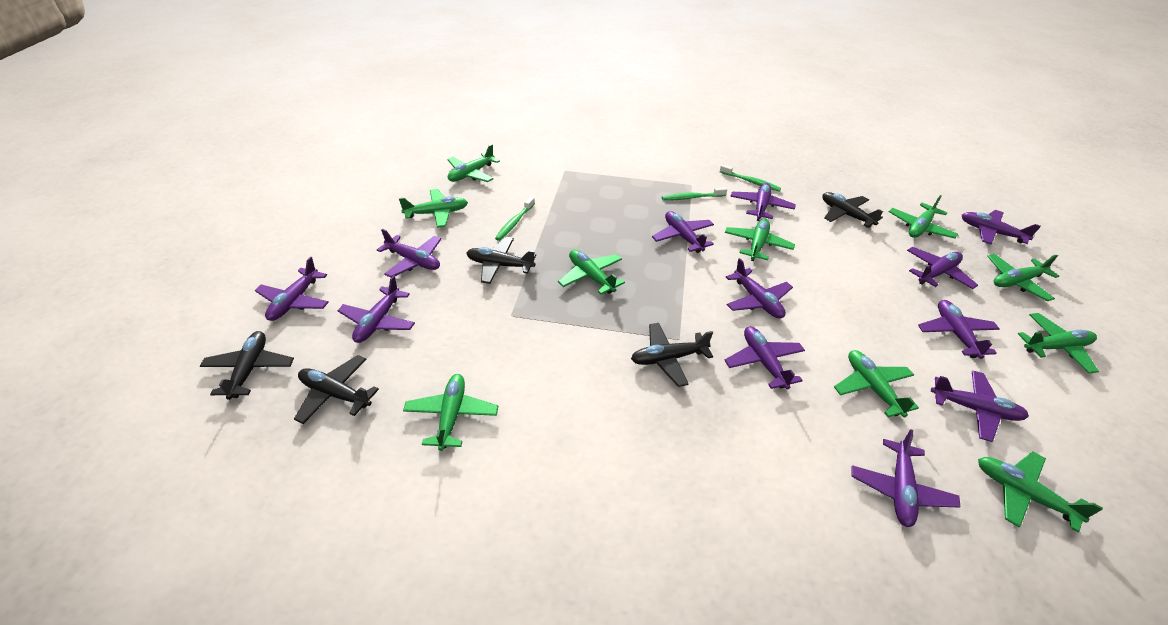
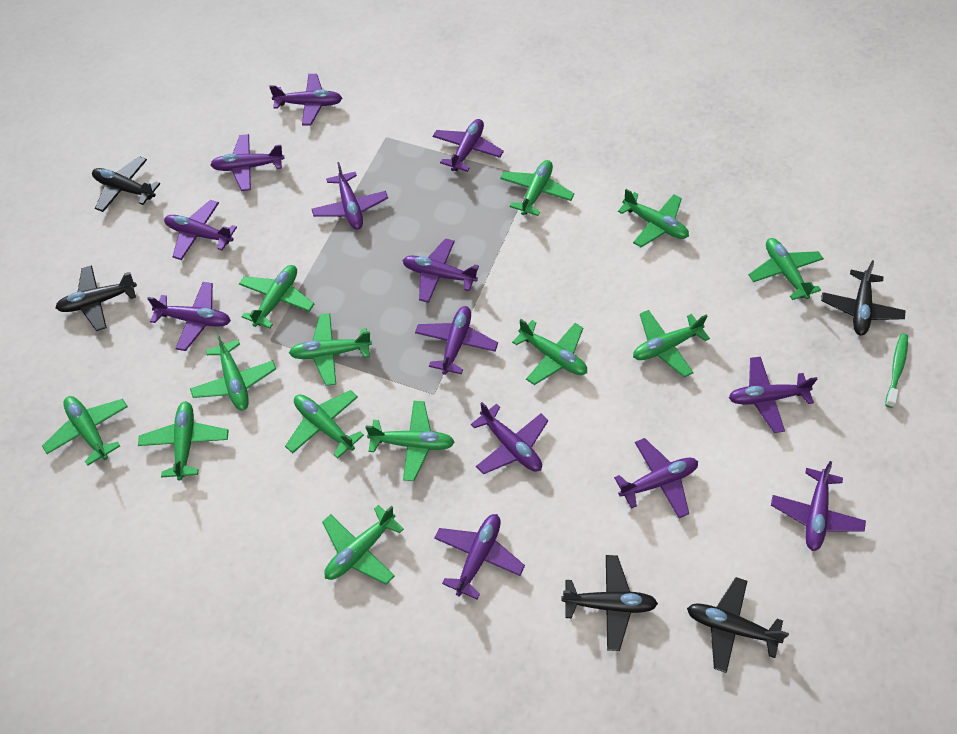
green plane: [399,189,468,228] [403,374,498,451] [447,144,500,182] [558,250,625,295] [725,219,795,261] [834,350,919,417] [889,195,958,238] [978,451,1103,533] [987,254,1059,301] [1018,313,1099,374] = 10 -> [42,396,128,466] [138,401,228,480] [190,333,276,410] [239,265,314,328] [285,390,364,458] [289,313,372,386] [322,505,404,585] [365,401,455,481] [500,160,574,216] [512,319,587,385] [618,189,689,247] [633,310,710,377] [749,238,824,300] = 13
green toothbrush: [495,196,535,241] [662,187,727,201] [720,164,781,192] = 3 -> [885,334,908,408] = 1
purple plane: [254,257,329,321] [337,275,415,343] [377,229,441,278] [652,211,714,253] [724,326,805,389] [726,258,793,319] [730,183,796,221] [851,429,961,527] [907,247,978,289] [918,300,999,359] [931,370,1029,442] [962,210,1041,244] = 12 -> [147,282,231,351] [164,200,237,260] [210,134,285,191] [269,74,342,125] [312,162,388,230] [403,238,479,303] [415,306,498,375] [433,119,504,172] [434,514,525,599] [471,402,548,474] [614,438,698,518] [729,357,817,433] [771,461,866,551] = 13

